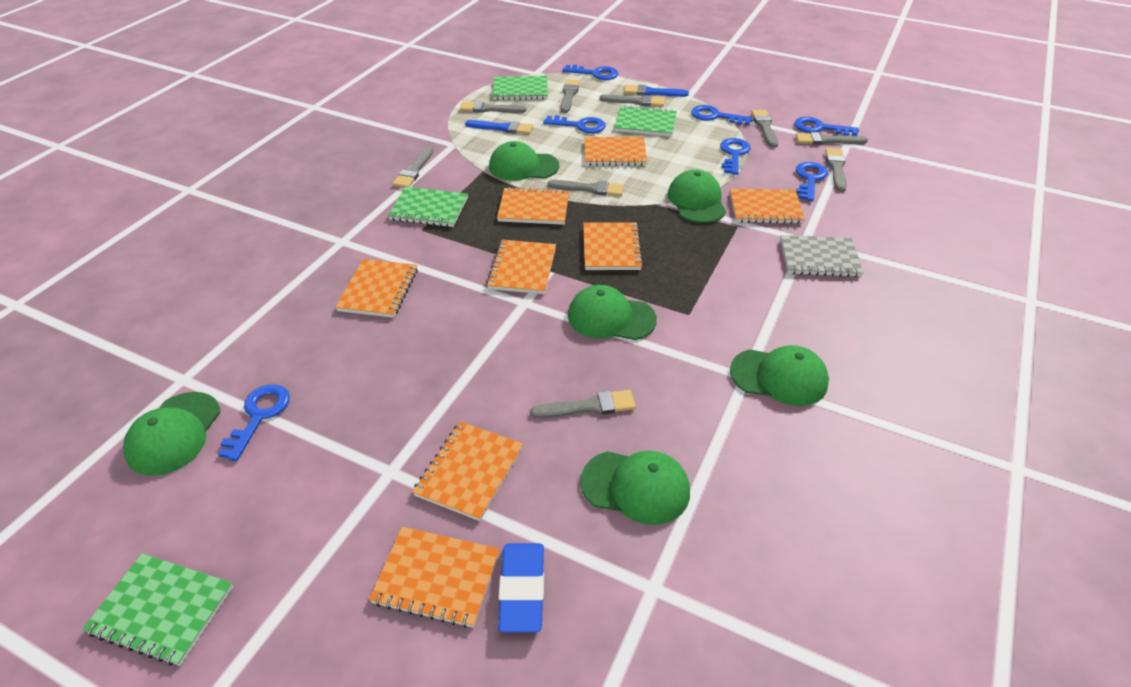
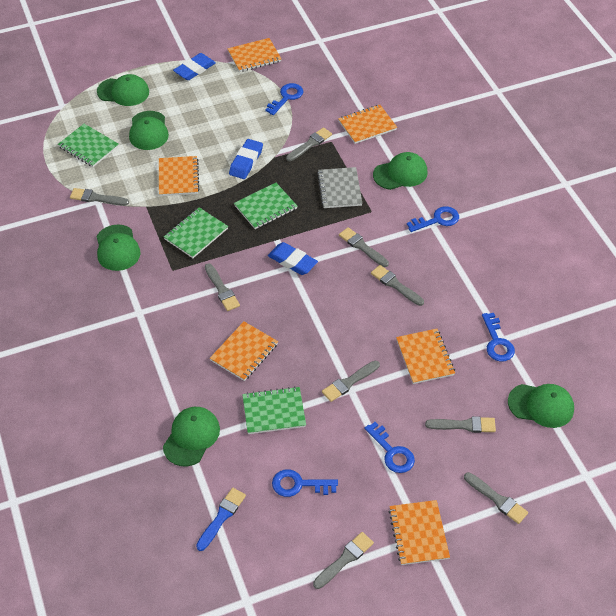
blue brush: [465,120,533,134] [624,84,689,97] = 2 -> [196,488,246,551] = 1
blue eraser: [498,543,544,633] = 1 -> [173,53,216,80] [229,139,263,179] [268,242,318,275] = 3
blue key: [218,384,290,461] [544,115,605,133] [563,64,618,80] [691,105,753,125] [720,138,750,175] [794,117,859,136] [796,162,828,201] = 7 -> [265,83,303,115] [272,469,338,497] [364,422,415,473] [407,206,459,232] [482,313,515,362] = 5
orange notebook: [335,259,418,318] [369,527,500,628] [412,421,523,521] [486,240,556,294] [497,187,569,225] [583,223,644,270] [584,137,647,166] [730,188,805,224] = 8 -> [159,156,199,196] [210,321,278,381] [228,38,281,72] [338,105,397,144] [389,500,450,565] [396,329,455,384] = 6

